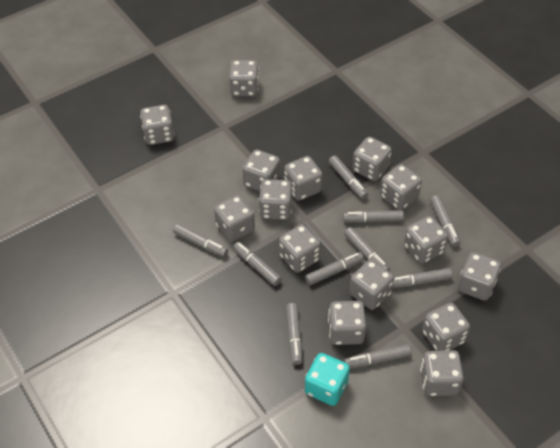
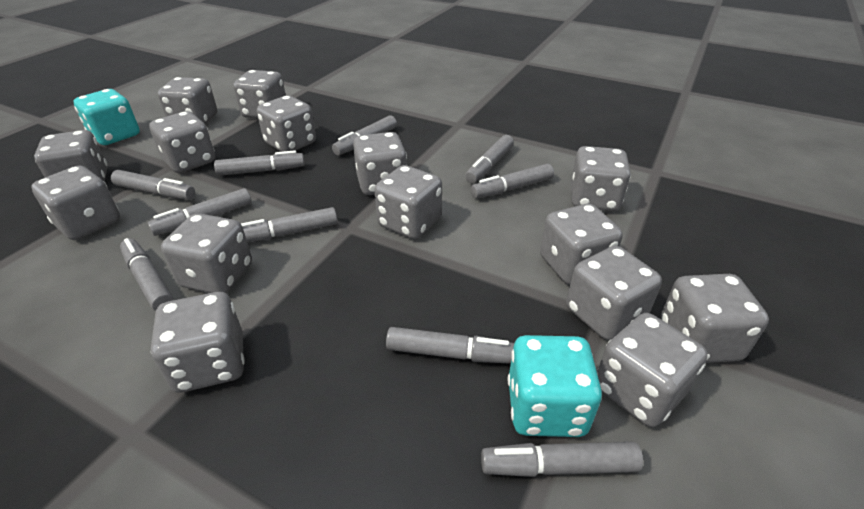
turquoise dice: [305,353,350,406] = 1 -> [73,89,140,145] [508,335,602,437] = 2

